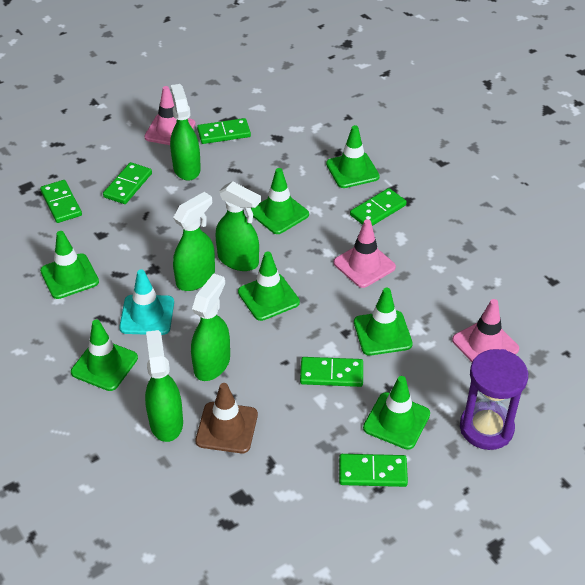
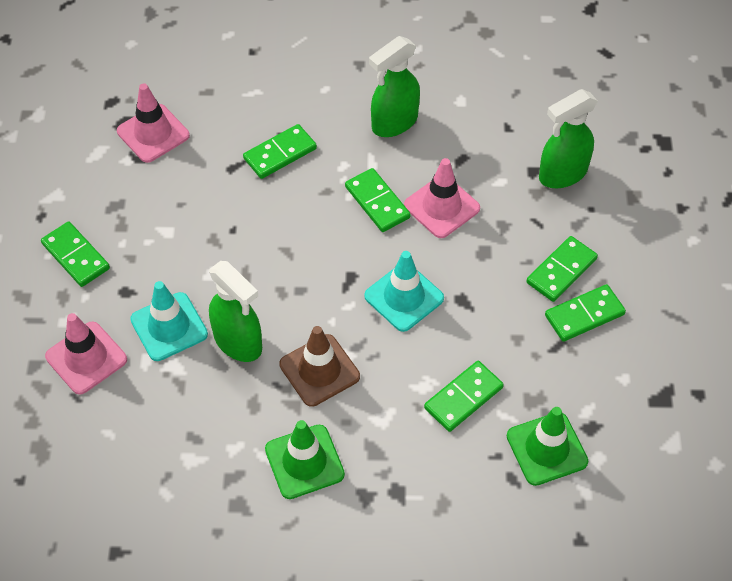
green spray bottle: [145,330,183,442] [170,84,201,181] [173,192,215,291] [191,273,230,381] [216,181,261,271] = 5 -> [209,261,262,362] [369,36,420,137] [539,89,598,188] = 3
green traffic cone: [40,231,99,299] [71,320,138,391] [238,252,300,321] [251,168,309,234] [326,125,380,188] [354,288,413,356] [363,376,430,450] = 7 -> [265,420,345,499] [507,407,588,486] = 2
purple hourglass: [460,349,528,450] = 1 -> none = 0
turquoise traffic cone: [119,269,174,335] = 1 -> [130,281,208,361] [364,251,444,332] = 2

